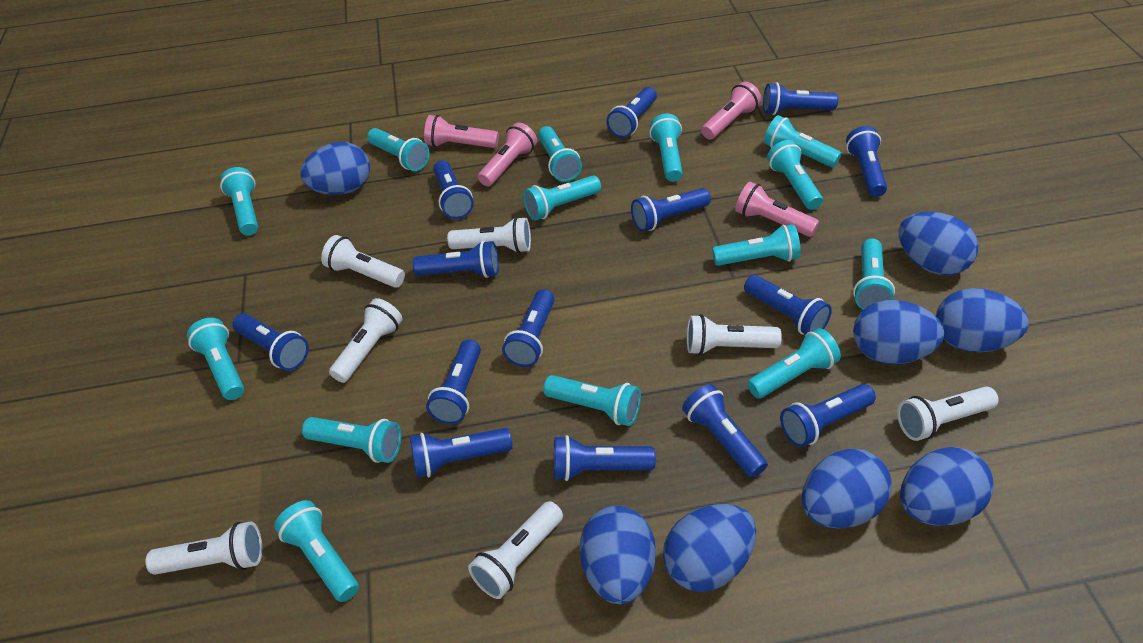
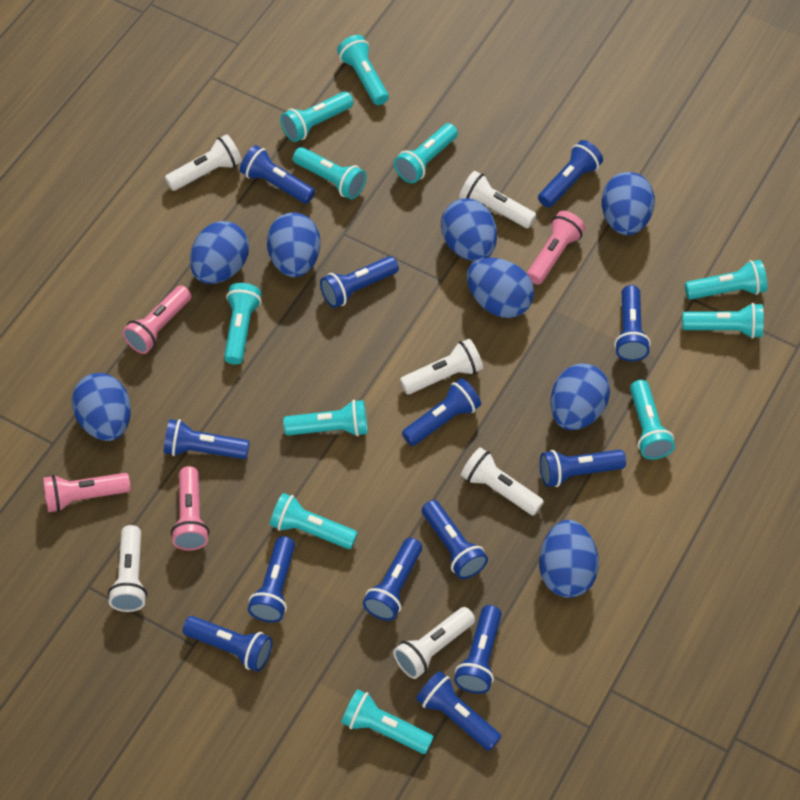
blue flashlight: [232,314,309,371] [410,428,513,478] [413,241,499,278] [426,340,481,425] [433,160,474,219] [502,289,555,367] [554,435,656,481] [606,87,657,138] [631,188,711,232] [682,384,768,478] [744,275,832,335] [763,82,838,115] [780,384,876,447] [846,126,887,197] = 14 -> [164,419,250,459] [183,616,272,672] [240,145,315,204] [248,536,295,623] [320,256,399,308] [363,538,422,621] [402,378,481,446] [416,671,502,751] [422,500,488,579] [454,605,502,694] [538,140,603,208] [540,450,626,487] [614,285,651,361] = 13
turquoise flashlight: [187,318,244,400] [220,167,258,235] [274,500,359,602] [302,417,401,463] [367,128,430,171] [523,175,601,221] [538,126,582,182] [543,375,641,426] [649,114,683,182] [712,224,801,266] [747,328,841,398] [764,115,842,167] [767,140,823,210] [853,239,895,310] = 14 -> [224,283,262,365] [270,493,358,549] [280,91,354,142] [283,400,368,437] [293,147,367,199] [337,35,389,105] [341,689,434,754] [394,123,458,183] [630,380,675,460] [682,303,764,339] [685,260,767,300] = 11
white flashlight: [146,521,262,575] [321,235,405,288] [329,298,403,383] [447,217,531,253] [468,501,563,599] [687,314,782,355] [897,386,999,441] = 7 -> [108,525,147,612] [165,134,242,191] [393,607,475,679] [400,339,483,394] [459,171,536,228] [461,447,544,516] = 6

